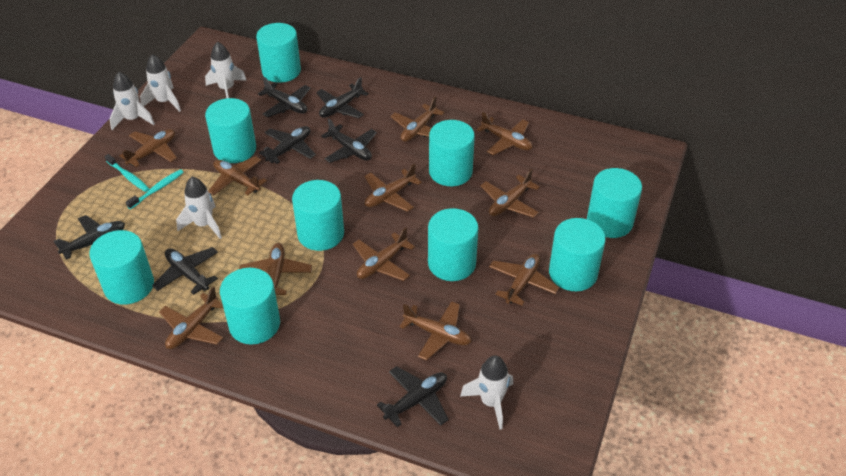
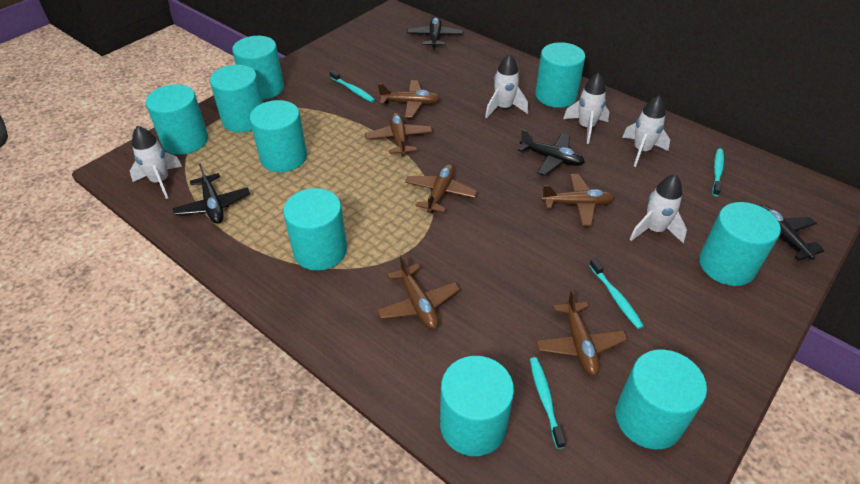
black plane: [54,215,125,260] [152,247,218,295] [258,77,311,117] [259,126,316,164] [316,77,369,118] [321,118,377,163] [377,366,449,427] = 7 -> [173,164,250,224] [407,17,463,49] [518,129,585,176] [760,205,824,261] = 4
brown plane: [120,129,177,167] [159,286,224,349] [208,156,267,195] [239,243,312,295] [353,227,415,281] [365,164,422,212] [390,96,445,142] [399,301,472,360] [476,112,533,155] [481,169,540,218] [489,253,559,306] = 11 -> [365,112,433,156] [377,255,460,329] [378,80,440,118] [405,164,477,213] [536,290,628,376] [541,174,615,226] = 6
turquoise toothbrush: [105,154,149,192] [126,169,184,209] = 2 -> [330,70,375,102] [530,357,566,449] [589,258,644,329] [712,149,724,196] = 4

